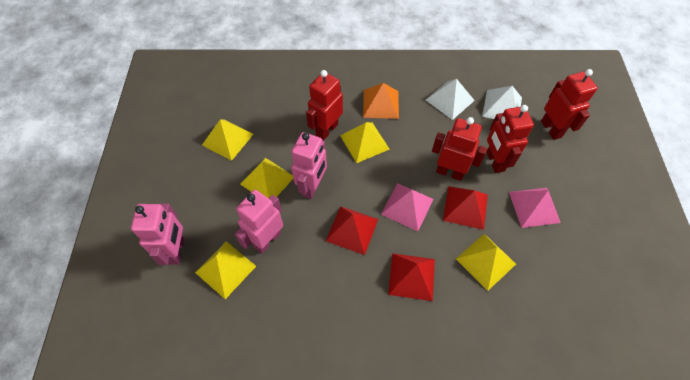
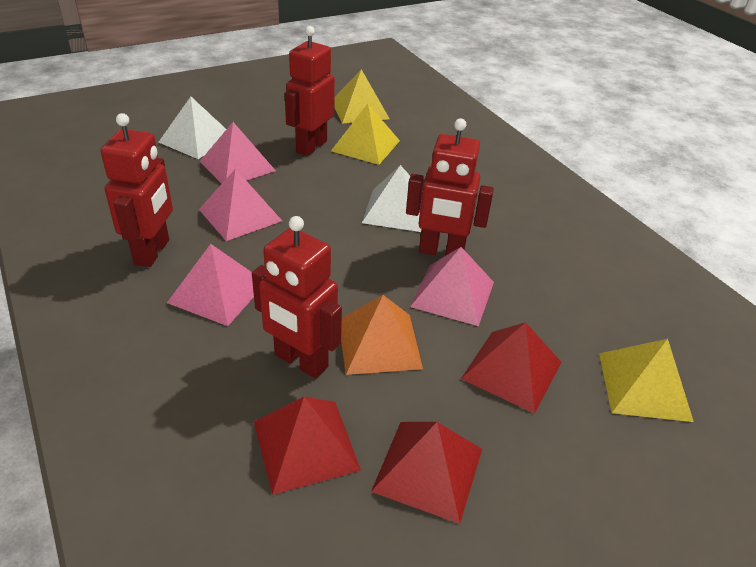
pink pyramid: [381,183,433,231] [509,188,561,228] = 2 -> [167,244,254,326] [199,169,282,241] [200,122,276,184] [410,247,494,326] = 4
pink robot: [131,203,184,265] [235,190,283,254] [291,132,327,199] = 3 -> none = 0
yellow pyramid: [195,241,256,299] [202,119,253,161] [240,158,293,198] [340,122,390,163] [456,234,516,291] = 5 -> [331,104,400,165] [334,69,390,124] [599,339,694,422] = 3

